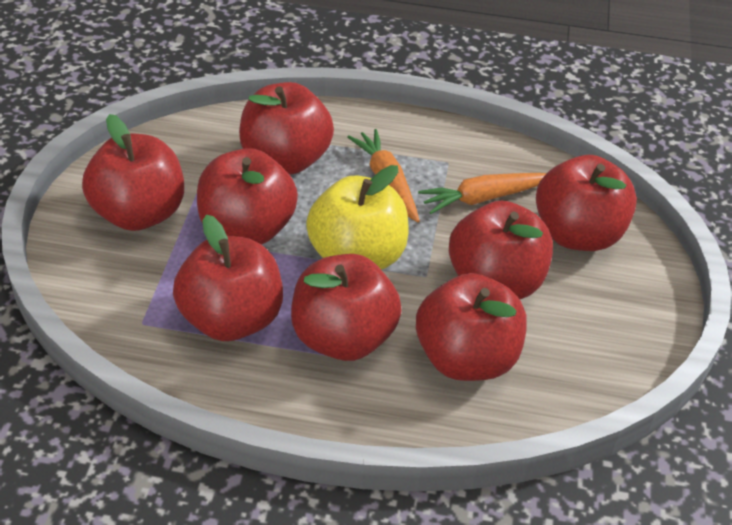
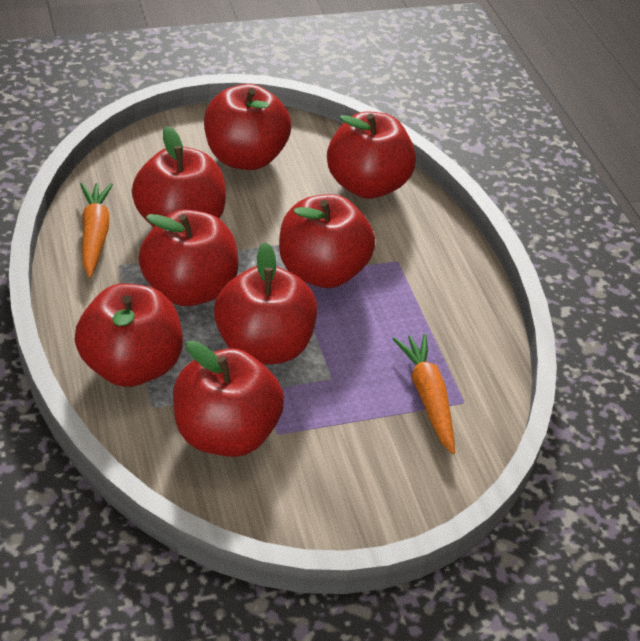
yellow apple: [306,165,409,270] = 1 -> none = 0

